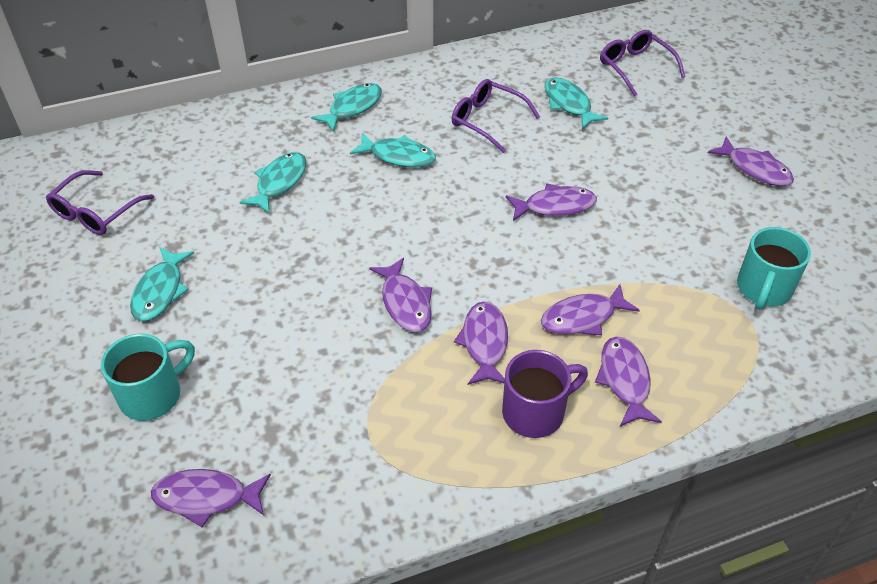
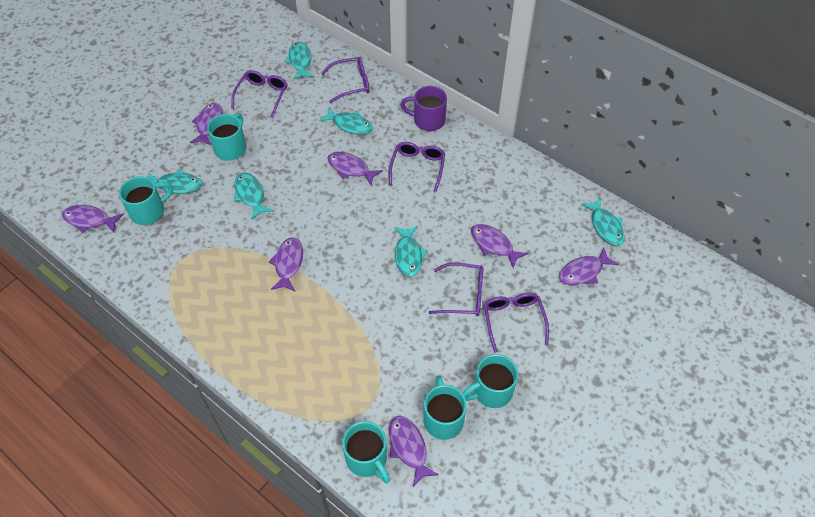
purple glasses: [46,170,154,235] [452,79,540,153] [600,30,685,97] = 3 -> [231,70,287,118] [321,57,369,103] [389,142,445,193] [429,262,484,316] [484,293,549,353] = 5
turquoise fish: [130,247,194,321] [240,152,306,213] [311,83,382,132] [350,133,436,167] [545,77,608,129] = 5 -> [148,169,203,194] [234,172,273,220] [284,42,314,80] [319,106,373,135] [394,226,428,277] [581,197,625,246] = 6
turquoise mug: [101,334,195,421] [737,227,811,310] = 2 -> [119,176,173,225] [207,113,246,161] [342,421,390,483] [424,375,467,440] [462,354,518,408] = 5

